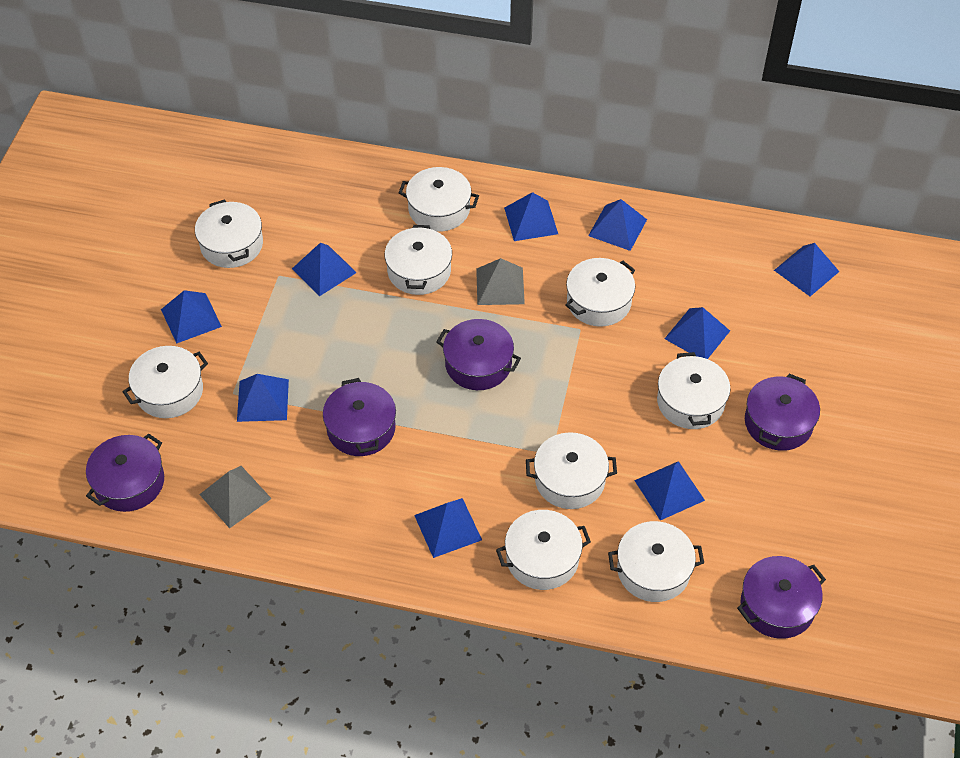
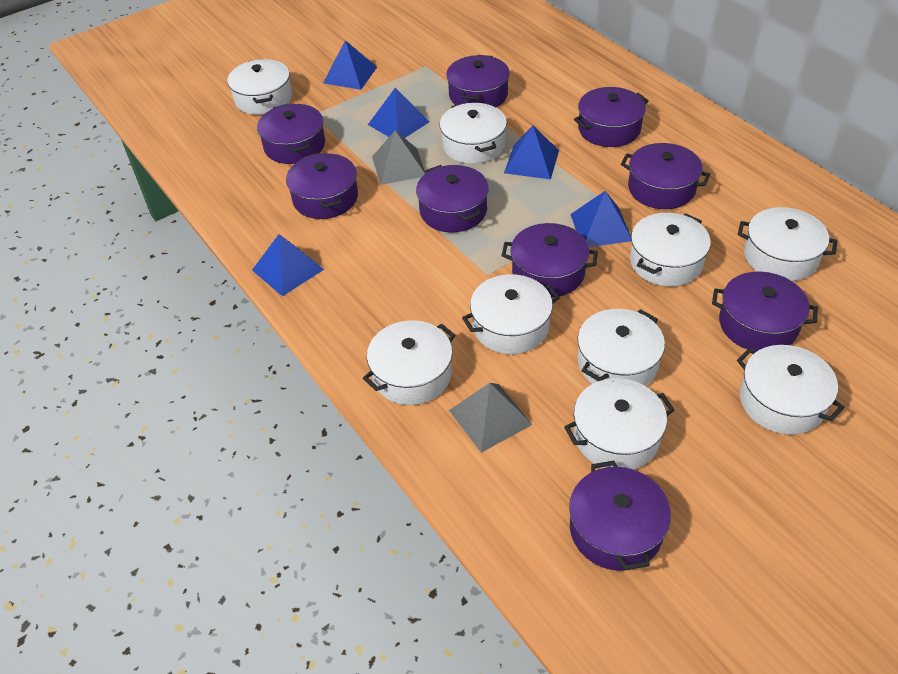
blue pyramid: [161,290,222,344] [237,374,289,422] [292,242,357,296] [414,498,482,558] [504,192,558,241] [588,199,647,251] [634,461,705,521] [665,307,730,359] [774,243,840,296] = 9 -> [252,234,324,296] [323,40,377,90] [368,88,430,138] [504,126,559,179] [570,191,631,247] = 5
purple pot: [86,433,164,512] [323,378,396,456] [436,319,521,390] [737,556,826,639] [745,374,820,451] = 5 -> [257,104,325,164] [286,152,358,219] [416,165,489,232] [446,55,510,107] [501,223,598,298] [569,461,671,571] [574,87,649,147] [621,143,710,209] [712,272,818,351] = 9

